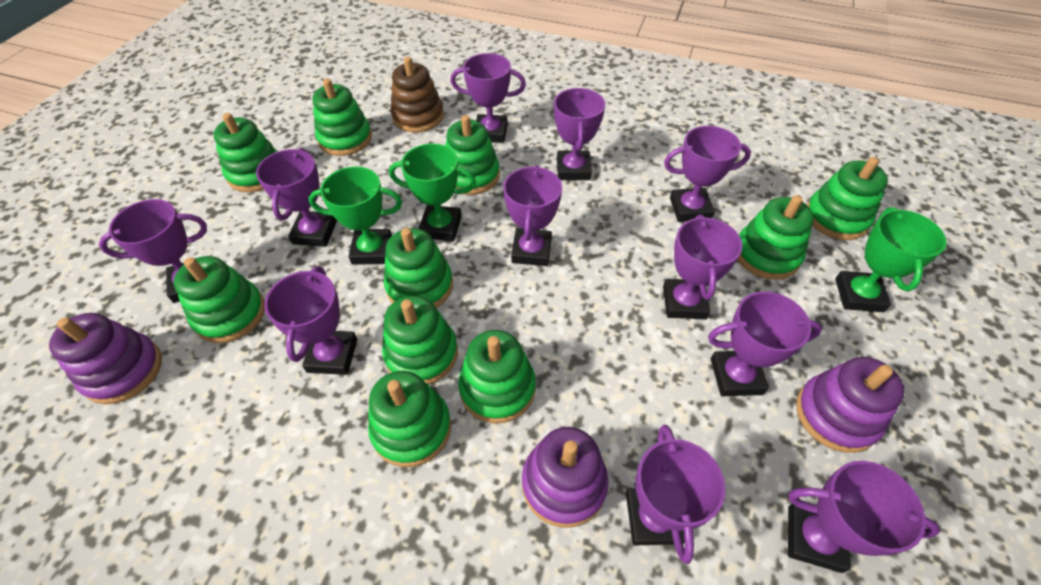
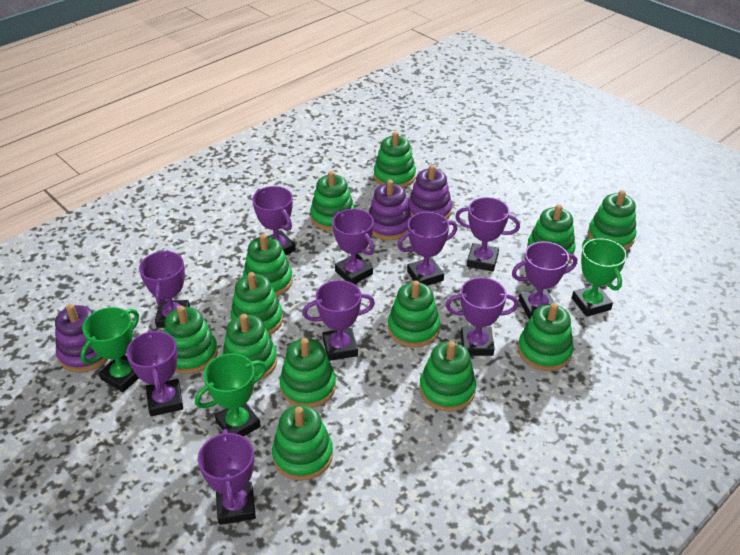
brown stacking toy: [390,57,444,133] = 1 -> none = 0
green stacking toy: [174,256,265,343] [214,113,278,192] [312,79,372,156] [368,371,451,467] [382,296,458,385] [384,228,453,308] [445,115,500,195] [458,330,536,423] [737,195,814,280] [807,157,888,240] = 10 -> [164,306,218,374] [222,314,277,381] [230,272,283,335] [243,234,293,296] [272,405,333,481] [280,338,336,408] [310,171,355,231] [374,132,416,188] [388,281,440,348] [419,341,476,411] [518,303,573,371] [527,204,576,263] [588,190,636,250] = 13
purple trophy: [99,199,207,303] [256,148,337,247] [264,266,357,375] [450,53,526,143] [503,165,562,266] [554,88,605,180] [626,425,725,564] [663,214,743,319] [664,126,751,222] [708,291,822,396] [788,461,940,573] = 11 -> [126,330,183,416] [139,250,190,328] [198,429,256,525] [252,186,296,255] [302,280,375,361] [332,209,375,284] [397,212,457,286] [445,277,519,356] [455,197,520,272] [512,241,577,319] = 10

